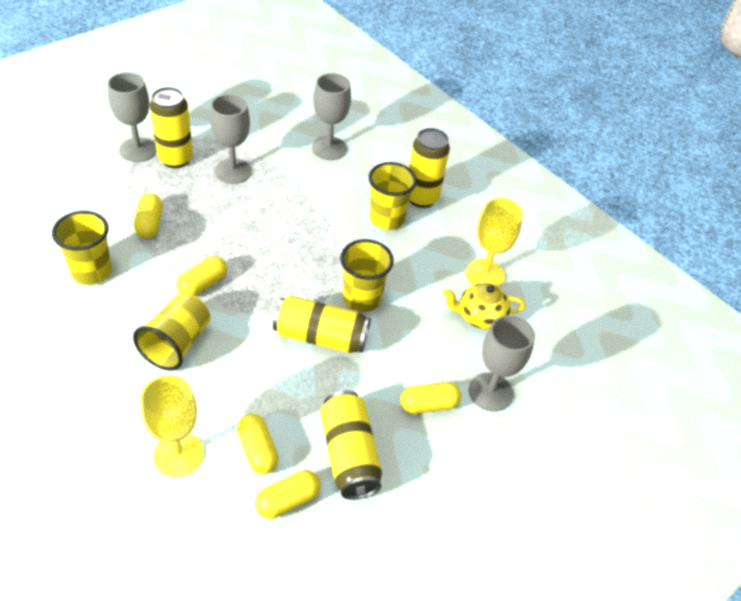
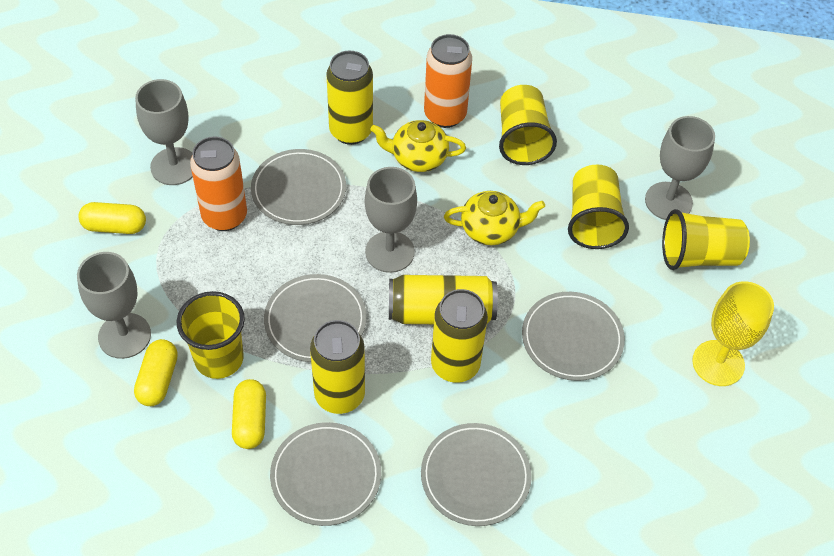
grey plate: none = 0 -> [251,149,346,225] [264,274,367,362] [270,422,381,526] [421,423,532,526] [522,292,625,381] = 5
orange can: none = 0 -> [190,137,247,231] [424,34,472,128] = 2
yellow capsule: [134,194,162,238] [177,256,227,296] [237,413,279,474] [255,470,321,518] [400,382,462,414] = 5 -> [78,202,146,234] [134,339,178,406] [232,379,266,449] = 3
yellow goblet: [141,375,204,477] [465,198,523,287] = 2 -> [692,281,774,386] = 1
yellow teapot: [443,283,526,329] = 1 -> [371,120,466,172] [444,191,545,245] = 2

